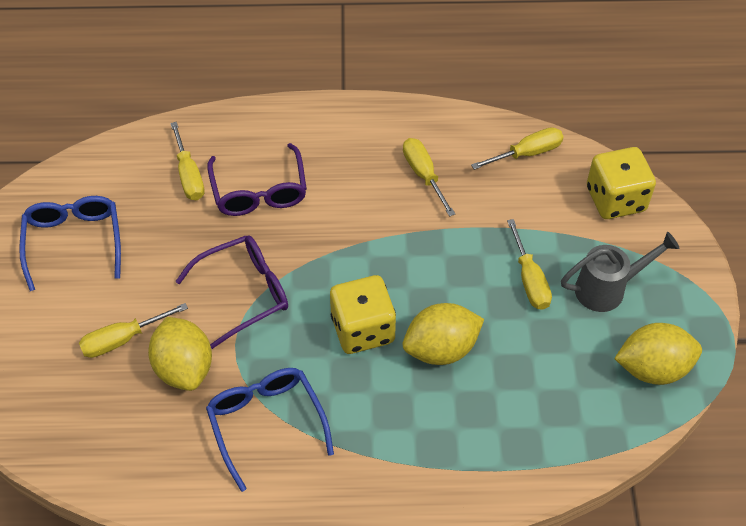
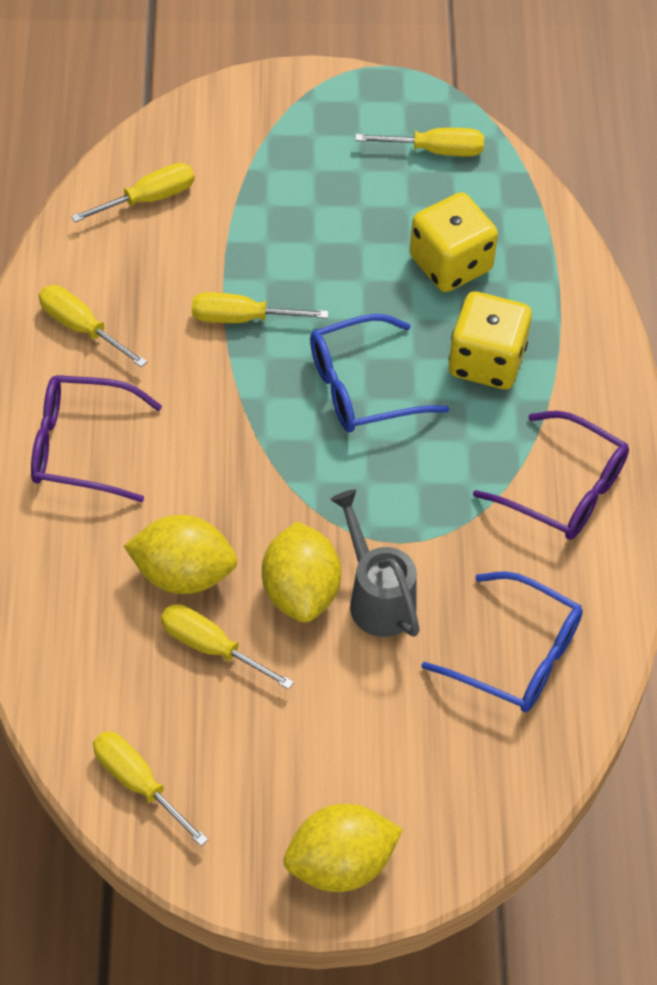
yellow screwdriver: [79,303,188,358] [170,122,205,200] [403,138,455,217] [471,127,564,170] [507,219,552,310] = 5 -> [39,285,147,368] [71,163,195,222] [93,731,209,846] [161,604,294,690] [192,292,328,323] [355,128,484,156] = 6

